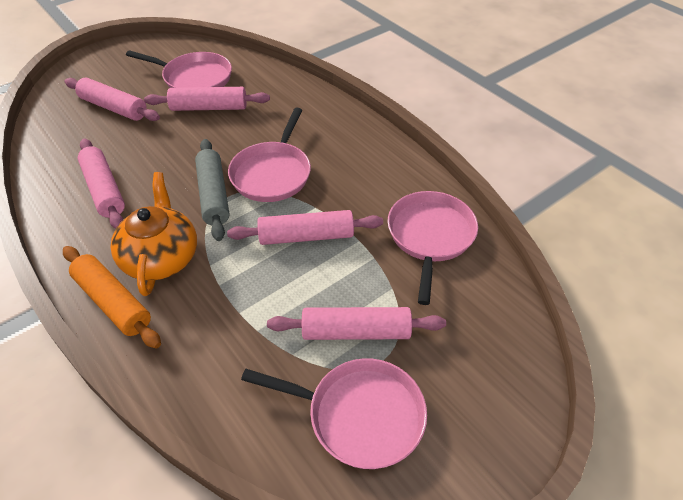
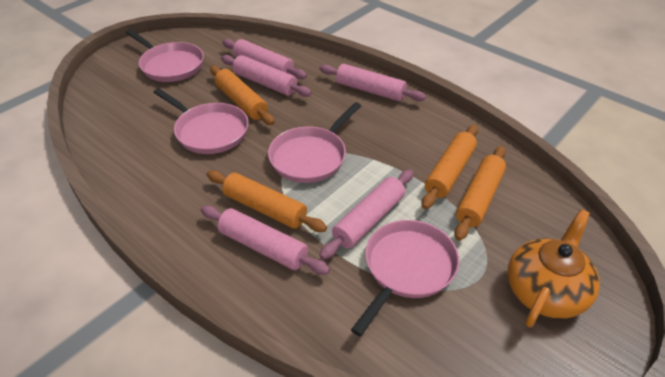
grey rolling pin: [195,139,230,241] = 1 -> none = 0
orange rolling pin: [63,246,161,348] = 1 -> [207,170,327,232] [210,65,275,125] [422,124,478,209] [454,146,506,241] = 4

